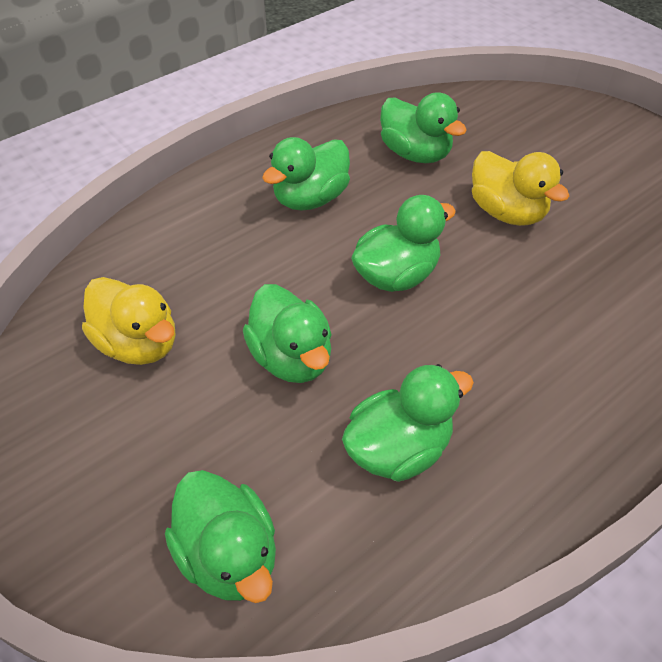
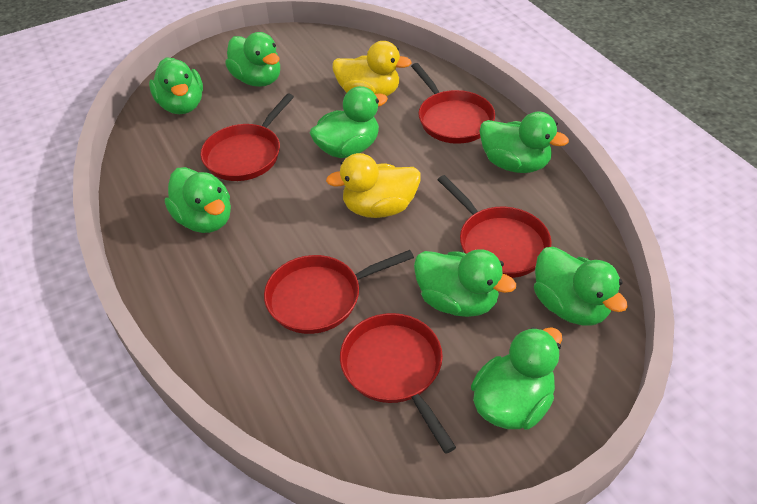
green duck: [165,470,276,603] [243,284,332,383] [262,137,350,211] [342,364,474,482] [351,195,456,292] [380,92,467,163] = 6 -> [149,57,203,114] [165,167,231,233] [225,32,280,87] [310,86,388,158] [414,249,516,317] [471,327,562,430] [479,112,569,173] [534,247,628,325] = 8
red pan: none = 0 -> [200,94,294,181] [264,250,414,334] [340,313,456,454] [411,63,495,144] [438,175,551,278] = 5

